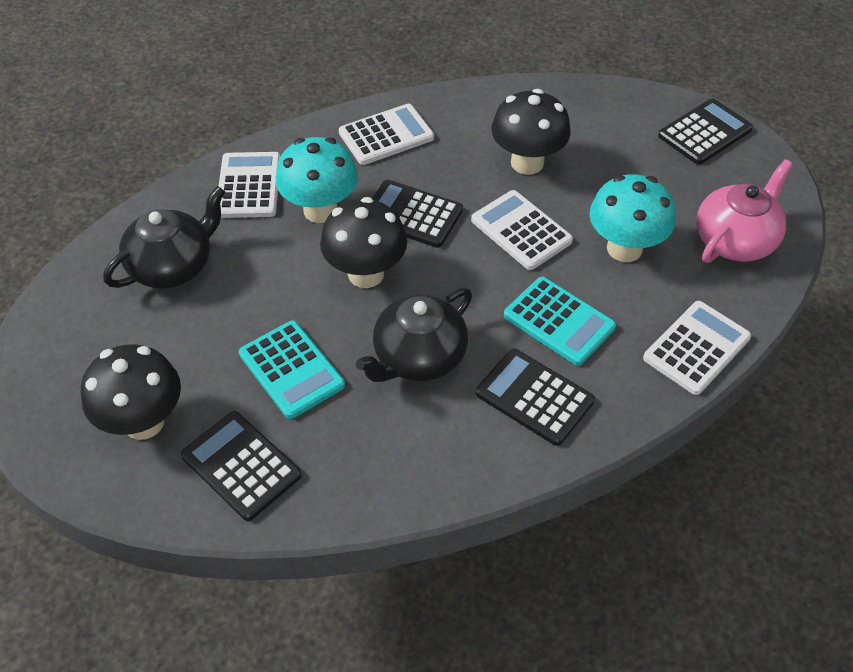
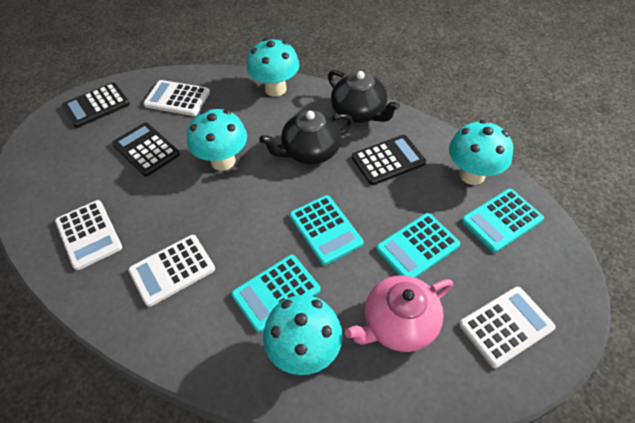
black calculator: [181,411,302,521] [372,180,463,248] [476,349,595,446] [658,99,753,165] = 4 -> [62,82,130,128] [112,123,180,177] [352,135,426,185] = 3
black mushroom: [81,344,181,440] [320,197,407,288] [491,89,570,175] = 3 -> none = 0
turquoise calculator: [239,320,345,419] [504,277,616,366] = 2 -> [231,255,320,332] [289,195,363,265] [376,213,460,278] [461,189,544,253] = 4
turquoise mushroom: [276,137,358,223] [589,174,675,262] = 2 -> [187,109,247,171] [247,38,300,97] [263,295,343,375] [449,120,513,185] = 4

